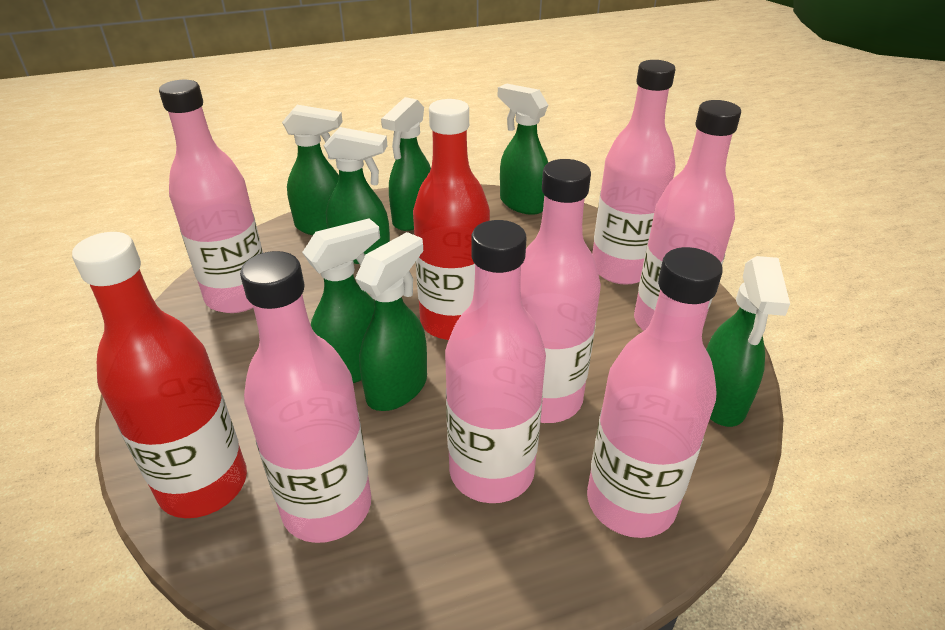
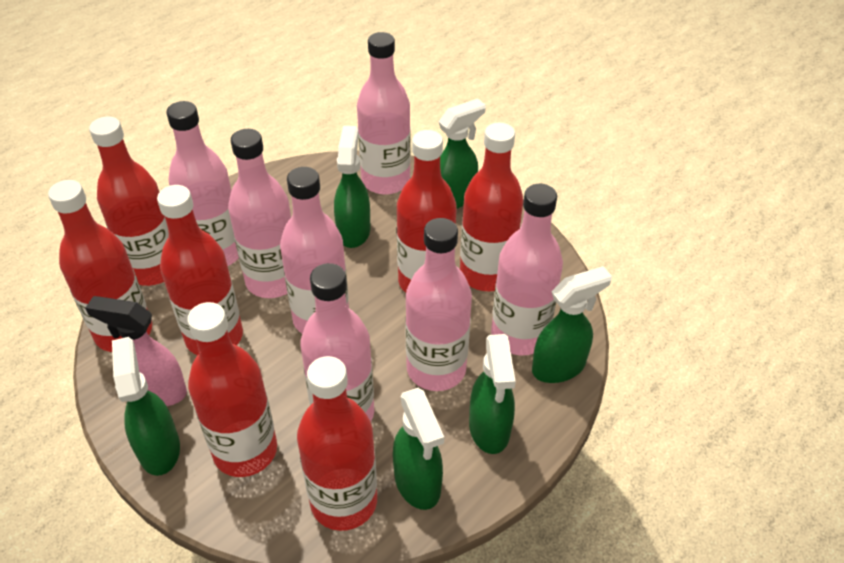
green spray bottle: [282,105,343,235] [302,218,380,383] [324,127,390,264] [355,232,427,411] [381,97,431,231] [498,84,548,215] [706,256,790,427] = 7 -> [112,337,180,476] [334,126,370,248] [393,388,444,510] [439,99,486,209] [469,334,516,454] [532,266,612,383] = 6
pink spray bottle: none = 0 -> [85,296,187,406] = 1
red bottle: [72,232,247,518] [413,99,490,340] = 2 -> [48,180,152,352] [89,116,169,286] [157,185,243,355] [187,302,277,477] [297,356,377,531] [397,130,457,293] [460,123,523,291] = 7

